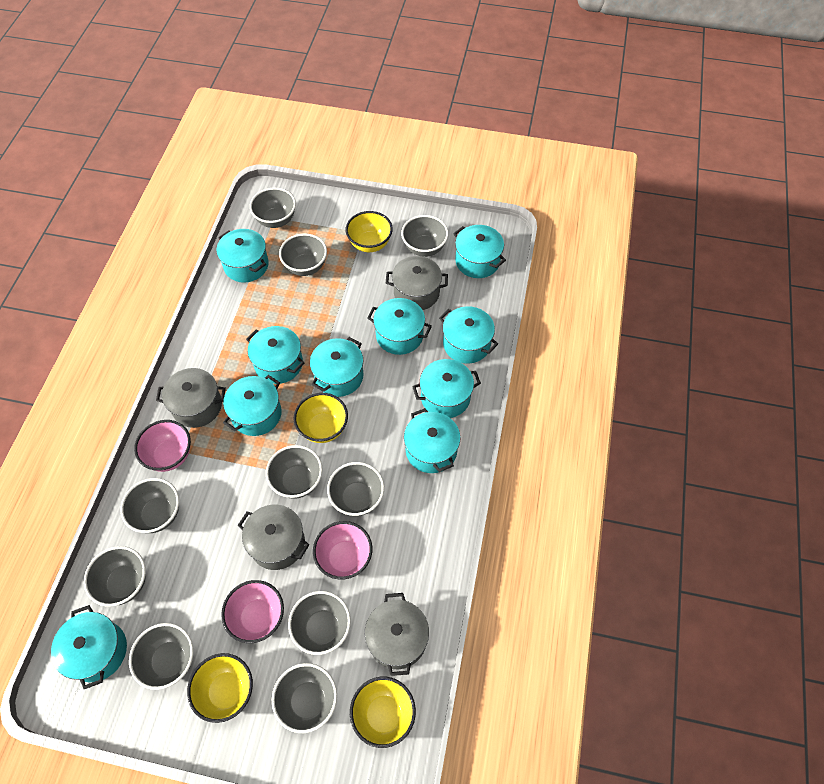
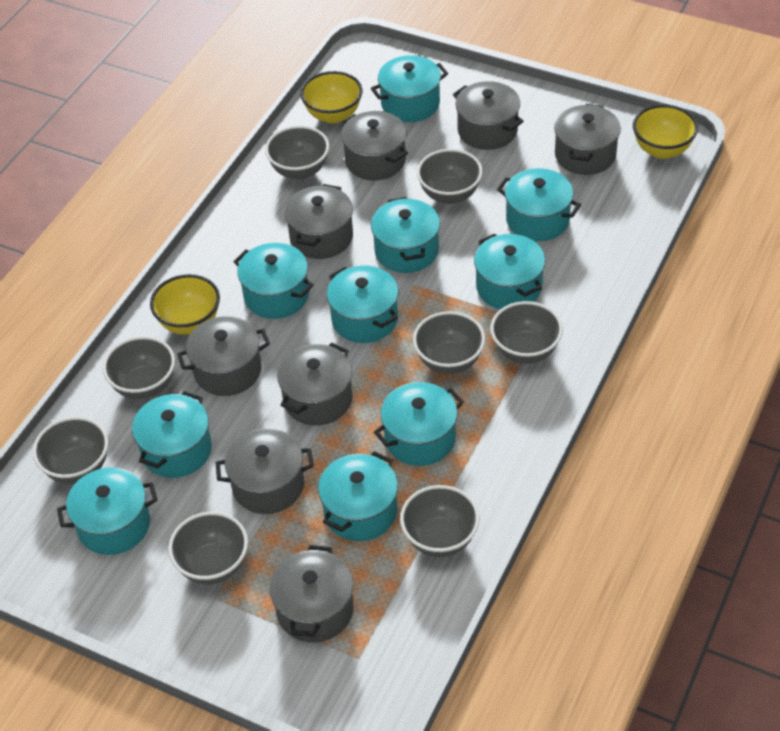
grey bowl: [84,546,146,607] [121,478,179,533] [129,623,193,690] [250,188,296,228] [266,445,322,499] [272,663,337,733] [279,233,327,276] [288,591,351,655] [327,462,384,516] [401,215,448,257] = 10 -> [33,417,108,484] [103,336,175,399] [168,512,248,585] [265,126,329,180] [400,485,480,557] [413,311,485,374] [417,149,483,204] [490,301,563,364] = 8
grey pot: [156,368,226,428] [238,505,309,570] [365,593,429,676] [386,256,448,310] = 4 -> [177,316,270,396] [215,428,314,514] [270,545,354,643] [277,342,353,426] [284,184,353,259] [341,111,408,181] [453,81,524,150] [554,104,621,175] = 8
pink bowl: [134,420,191,472] [221,580,284,643] [313,521,372,579] = 3 -> none = 0
yellow bowl: [187,653,253,723] [294,393,348,443] [346,211,393,252] [350,677,416,748] = 4 -> [150,274,220,335] [300,71,362,123] [633,104,698,159] = 3

